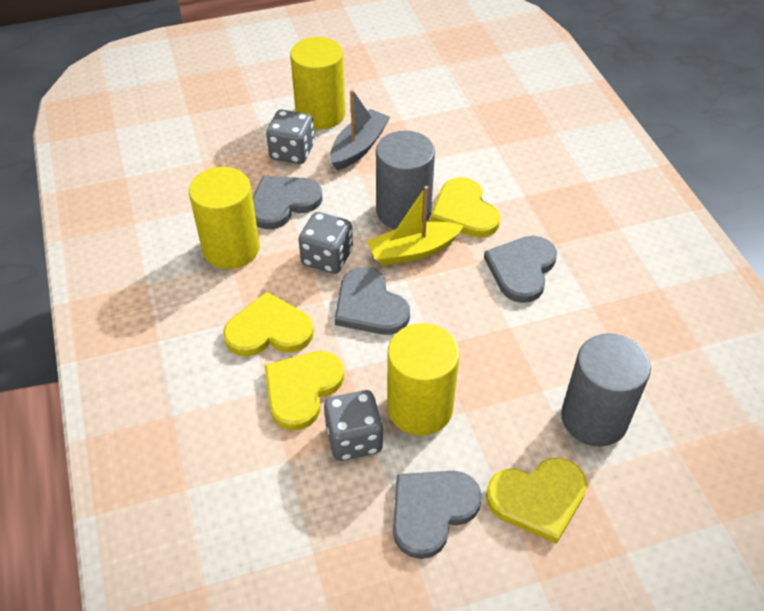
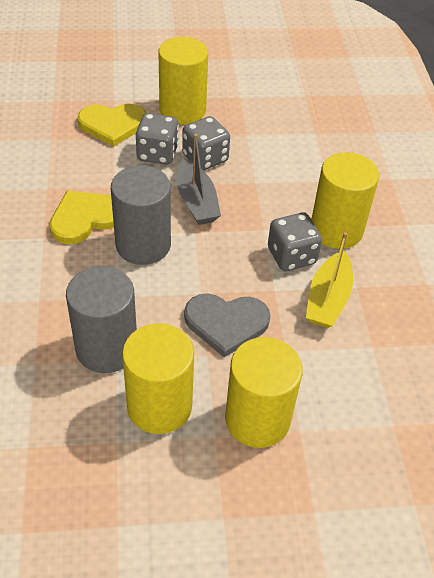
grey heart: [253,176,322,229] [335,267,410,335] [393,471,482,559] [484,236,557,303] = 4 -> [184,294,270,358] = 1
yellow cylinder: [189,167,260,269] [290,37,345,130] [387,323,460,436] = 3 -> [122,323,194,434] [158,37,208,124] [225,337,303,448] [311,152,379,249] = 4
yellow heart: [223,292,314,356] [264,351,344,430] [430,177,500,238] [486,458,587,544] = 4 -> [49,191,114,244] [78,104,146,147] = 2

